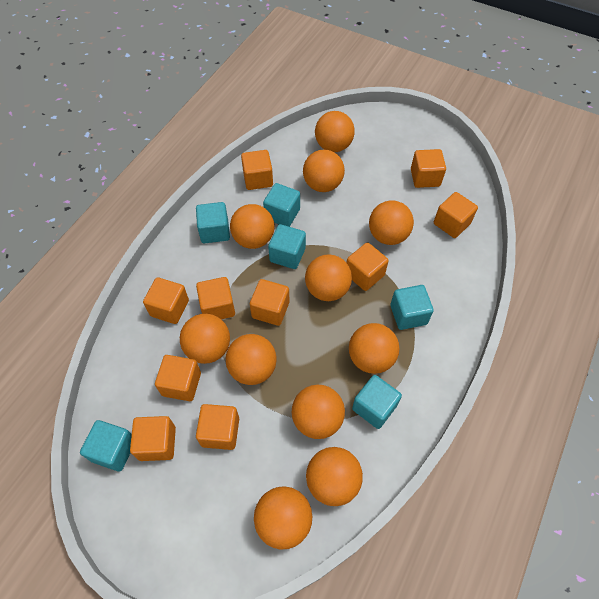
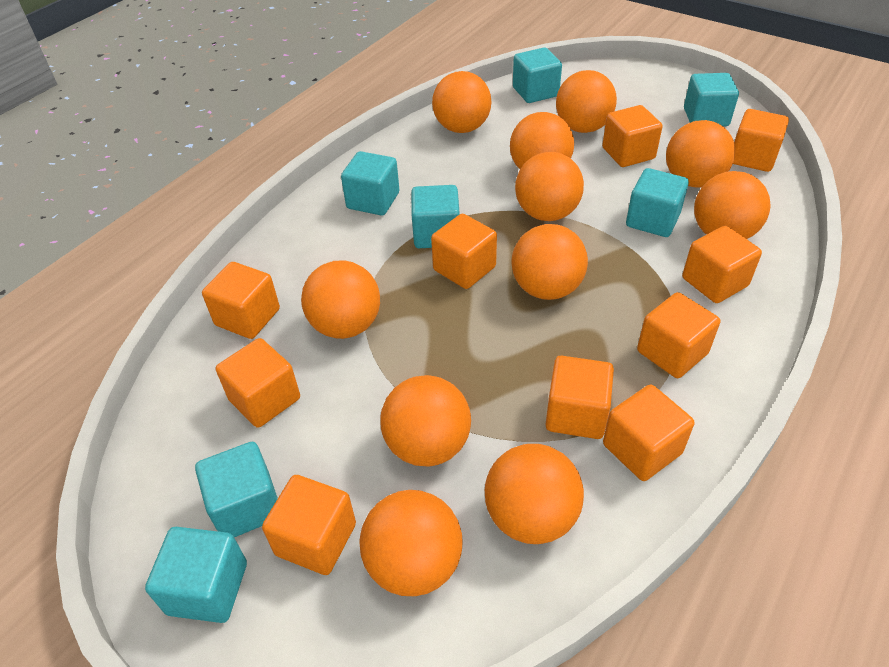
turquoise cube: [80,420,132,471] [196,202,230,243] [263,183,300,227] [268,224,306,269] [352,375,402,429] [390,285,434,330] = 6 -> [145,527,247,623] [195,442,278,537] [341,151,399,215] [411,185,460,248] [513,47,562,103] [626,168,689,237] [684,73,739,126] = 7

